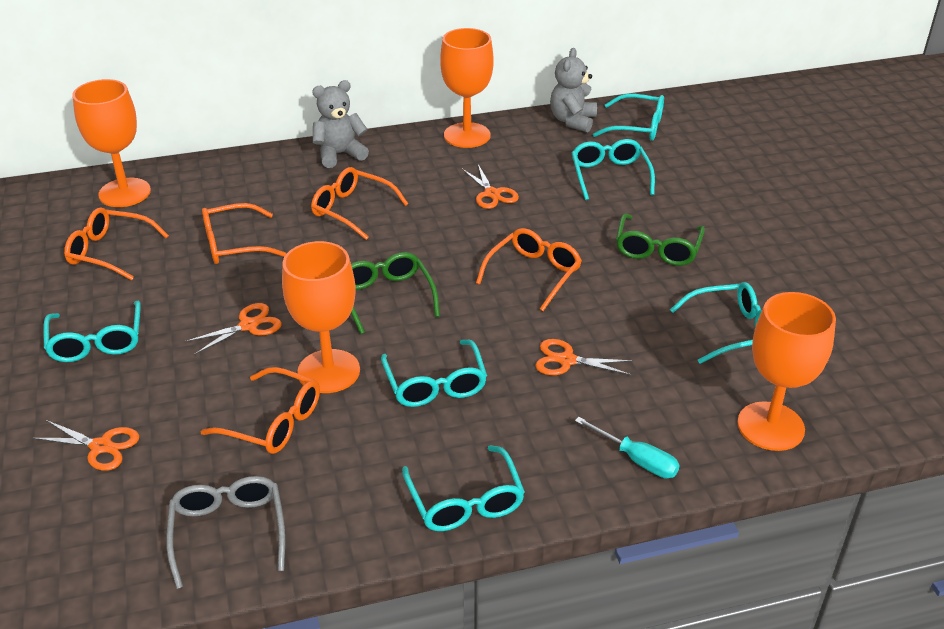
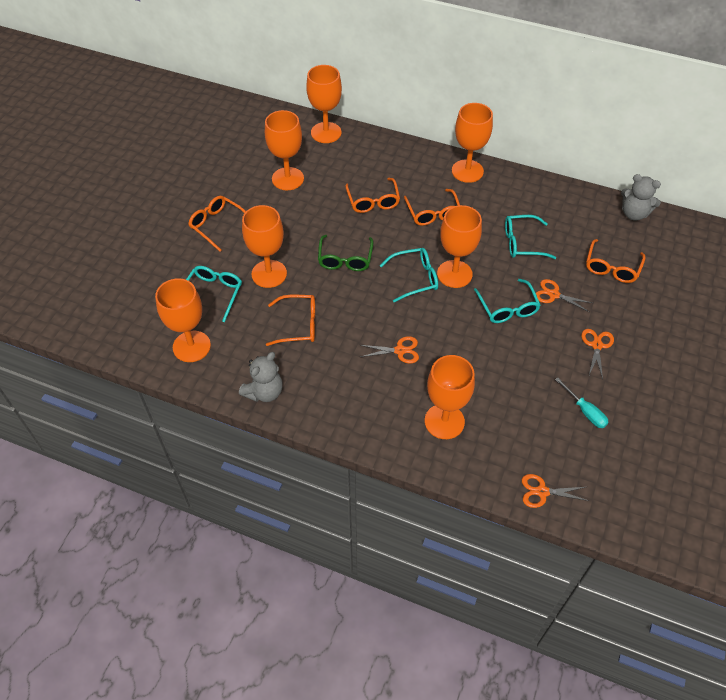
green glasses: [351,252,440,334] [616,213,705,266] = 2 -> [318,235,373,271] = 1
grey glasses: [166,476,285,589] = 1 -> none = 0
orange goblet: [72,79,151,207] [282,241,360,393] [440,28,494,148] [737,292,836,451] = 4 -> [155,278,211,362] [242,205,287,288] [265,110,304,190] [306,65,342,143] [425,355,475,439] [437,205,482,288] [452,103,493,183] = 7
turquoise glasses: [43,301,141,362] [381,340,487,407] [402,445,525,531] [572,139,655,200] [593,94,664,141] [670,282,762,364] = 6 -> [186,266,242,322] [380,248,438,302] [474,279,541,323] [505,215,556,259] = 4

